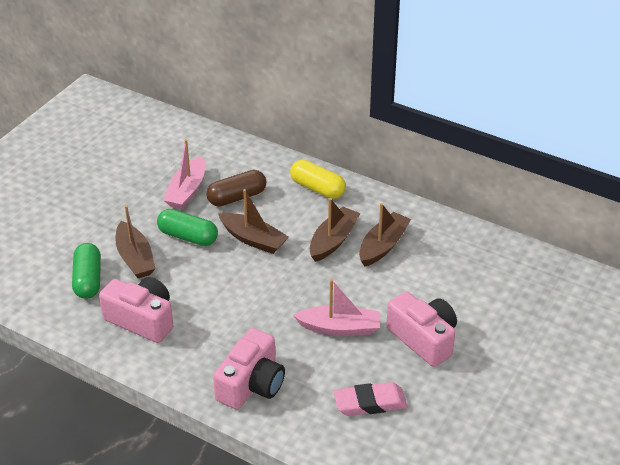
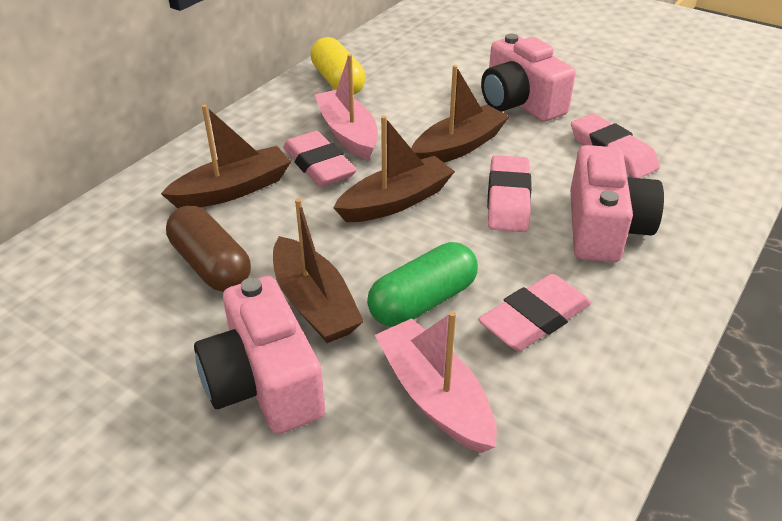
green capsule: [72,243,101,299] [157,209,218,246] = 2 -> [367,242,478,327] = 1
pink eraser: [333,382,407,416] = 1 -> [283,131,357,187] [478,274,591,351] [487,155,532,232] [571,113,660,178] = 4

